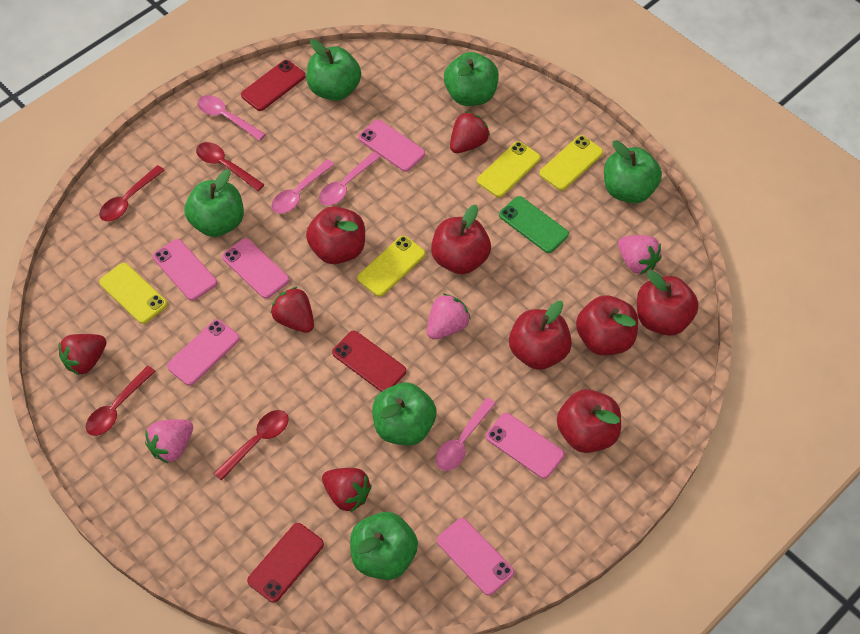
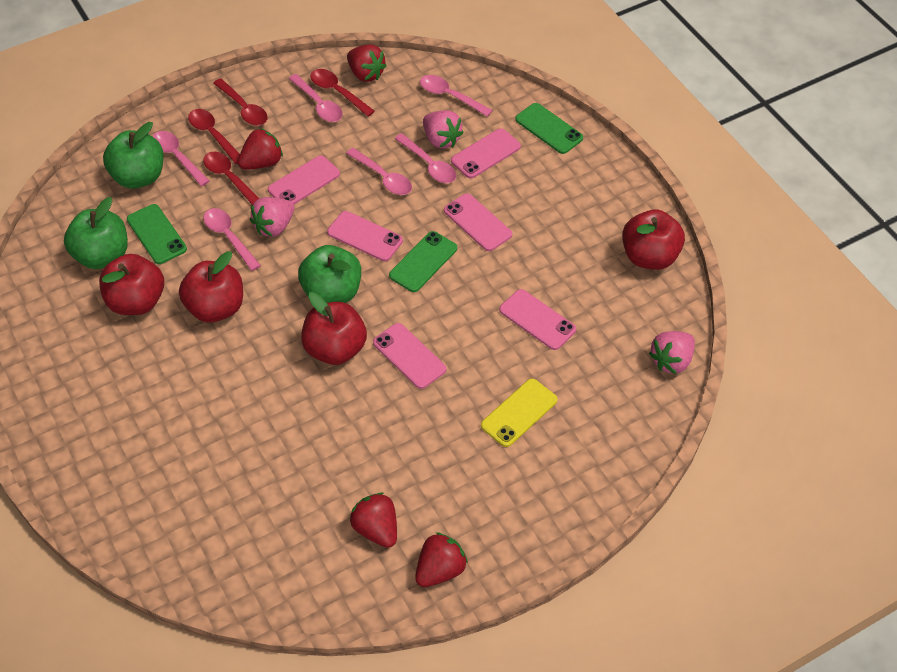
green apple: [185,170,244,237] [307,39,361,101] [350,512,418,580] [372,383,437,446] [444,52,499,106] [604,140,662,204] = 6 -> [64,197,128,269] [103,122,164,189] [298,245,361,303] = 3
green phone: [499,196,569,253] = 1 -> [127,204,187,264] [389,231,457,292] [515,103,583,154] = 3
pink spoon: [197,95,265,141] [271,159,335,214] [319,152,381,206] [436,398,496,471] = 4 -> [153,131,210,186] [203,208,261,271] [289,74,343,122] [346,148,412,195] [395,133,456,183] [420,75,493,117] = 6
red apple: [306,206,365,264] [431,205,491,274] [509,301,572,370] [557,389,621,453] [576,295,638,355] [637,270,699,336] = 6 -> [99,254,164,315] [179,251,243,323] [301,292,367,365] [622,209,685,270] = 4
red phone: [241,60,306,111] [247,523,324,603] [332,331,406,392] = 3 -> none = 0
yellow phone: [99,263,167,324] [357,236,426,297] [477,141,541,198] [539,135,603,190] = 4 -> [481,379,558,447] = 1

